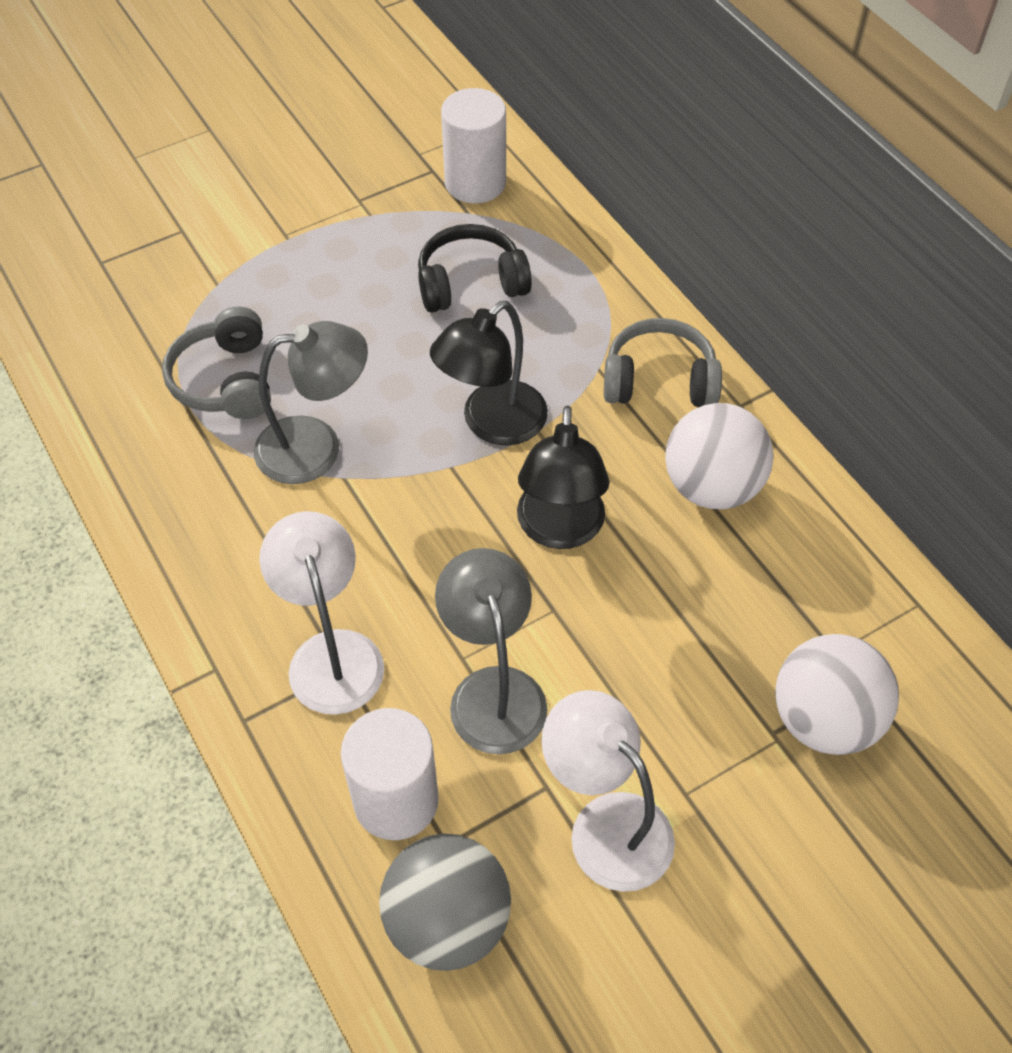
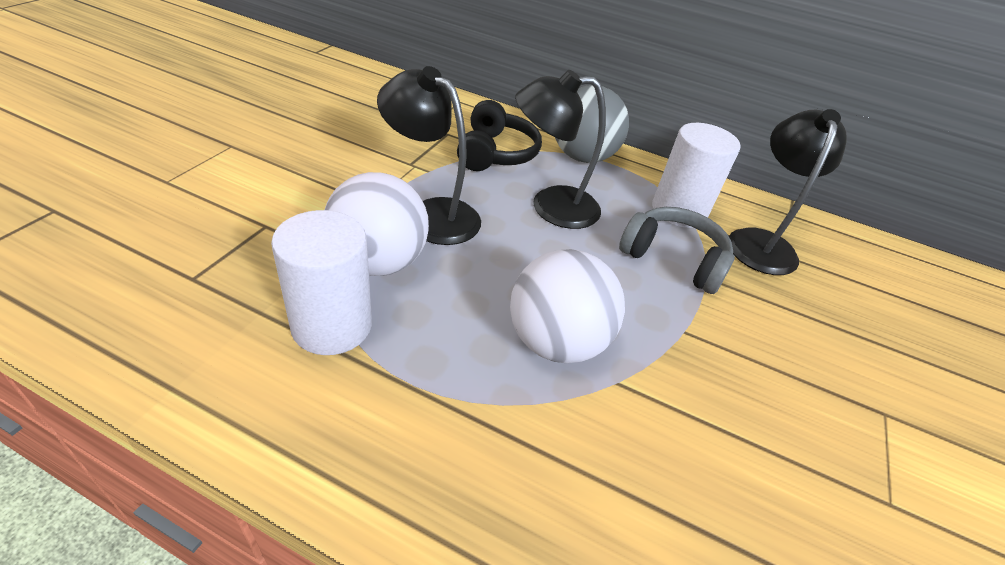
black lamp: [430,301,548,446] [517,406,610,549] = 2 -> [377,66,481,245] [515,70,606,229] [729,109,847,275] = 3
grey headphones: [162,307,271,419] [604,318,722,407] = 2 -> [619,207,735,294] = 1
grey lamp: [254,321,368,484] [435,548,547,754] = 2 -> none = 0
white lamp: [259,511,384,715] [541,690,675,892] = 2 -> none = 0

